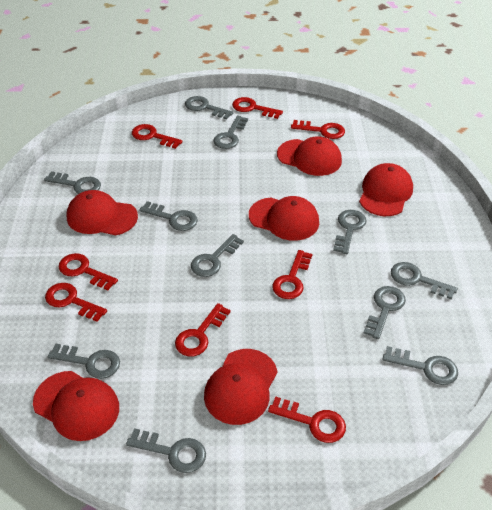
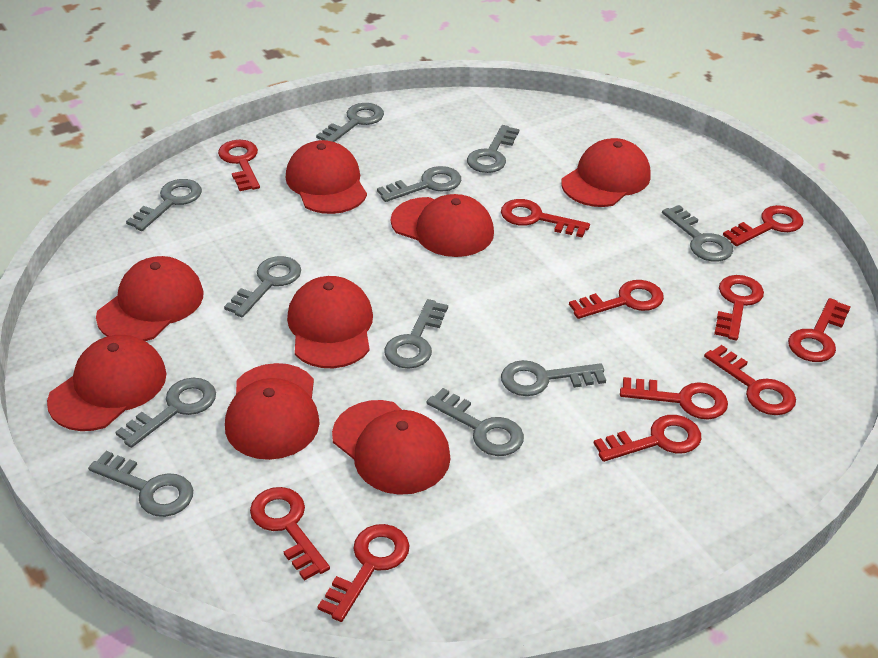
red cap: [33,371,119,441] [67,190,138,235] [204,349,278,425] [249,196,319,241] [277,137,342,176] [359,163,413,216] = 6 -> [47,335,167,431] [96,256,204,341] [225,363,320,460] [285,140,367,214] [287,276,373,368] [332,400,451,495] [391,194,494,257] [561,138,651,207] = 8
red key: [45,283,107,322] [59,253,118,290] [132,124,183,149] [175,303,231,356] [232,97,283,119] [268,396,346,443] [272,250,312,299] [291,120,345,139] = 8 -> [218,140,260,191] [250,487,330,581] [317,524,410,622] [501,199,590,238] [569,280,664,319] [594,415,701,462] [620,377,728,420] [704,345,796,415] [714,275,764,340] [723,205,803,246] [788,298,851,362] = 11

